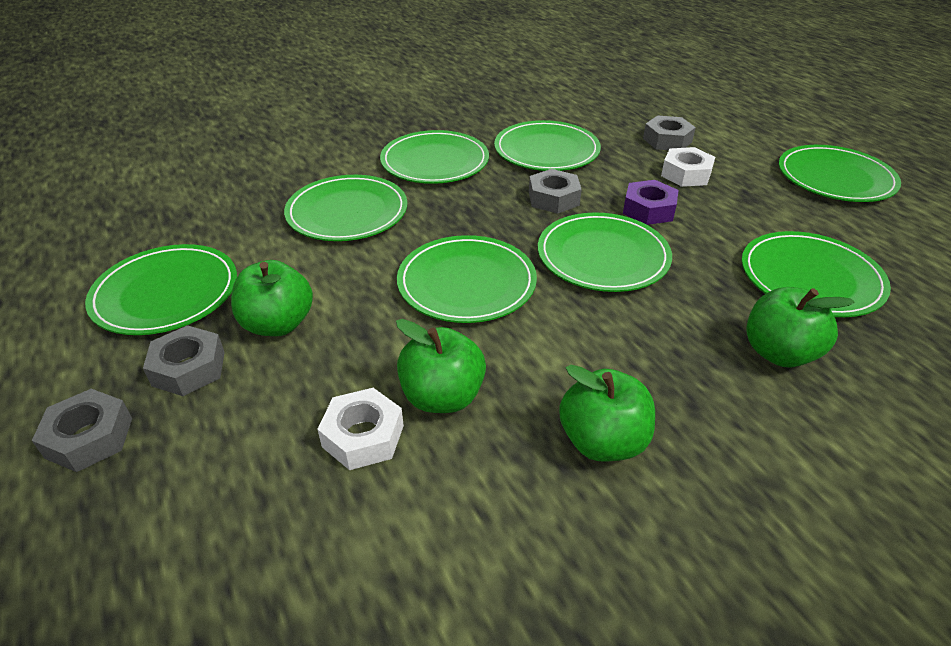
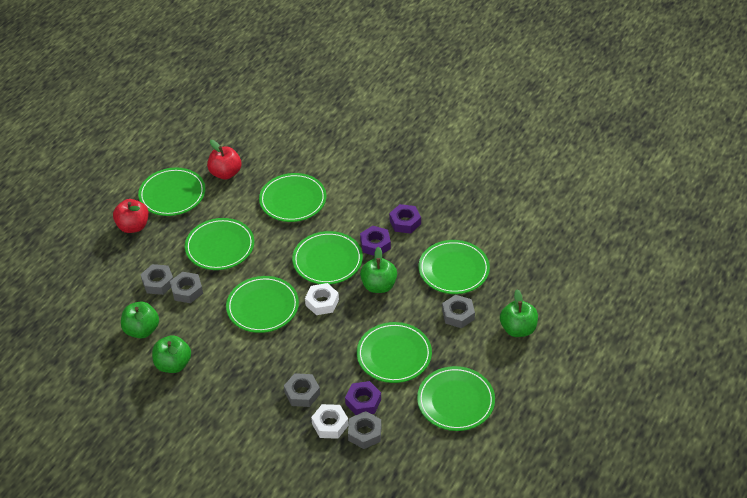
grey nut: [32,389,132,472] [143,325,225,396] [529,169,582,214] [643,115,696,150] = 4 -> [140,264,173,295] [170,272,203,303] [284,373,320,407] [348,411,381,449] [442,295,475,328] = 5
purple nut: [623,180,679,225] = 1 -> [345,381,381,415] [360,226,391,256] [389,204,421,234] = 3
red apple: none = 0 -> [113,199,149,233] [207,140,241,179] = 2

